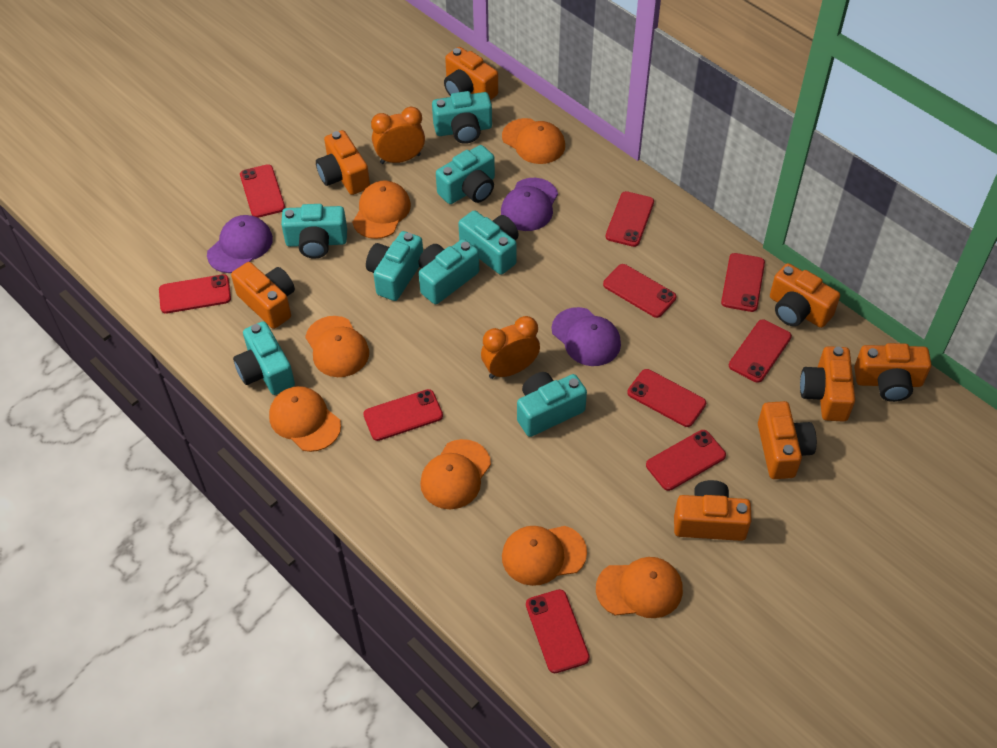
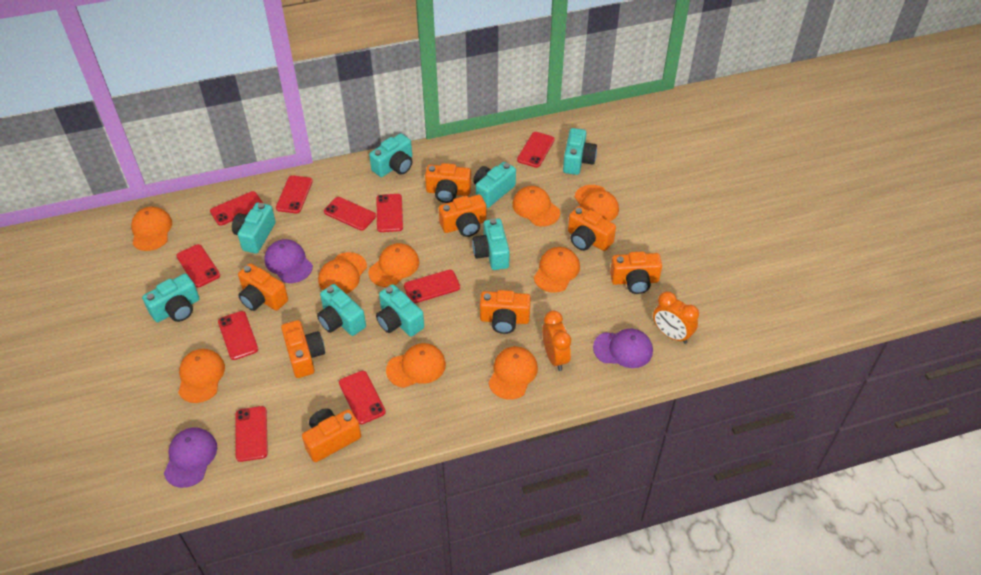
orange cap: [269,386,341,452] [305,316,369,377] [352,180,411,239] [420,439,491,509] [502,118,565,164] [502,526,587,586] [596,557,683,618] = 7 -> [131,207,172,251] [178,349,225,403] [318,252,367,294] [368,243,419,287] [386,343,446,388] [488,347,538,400] [512,186,560,226] [534,247,580,293] [575,185,619,221] = 9

